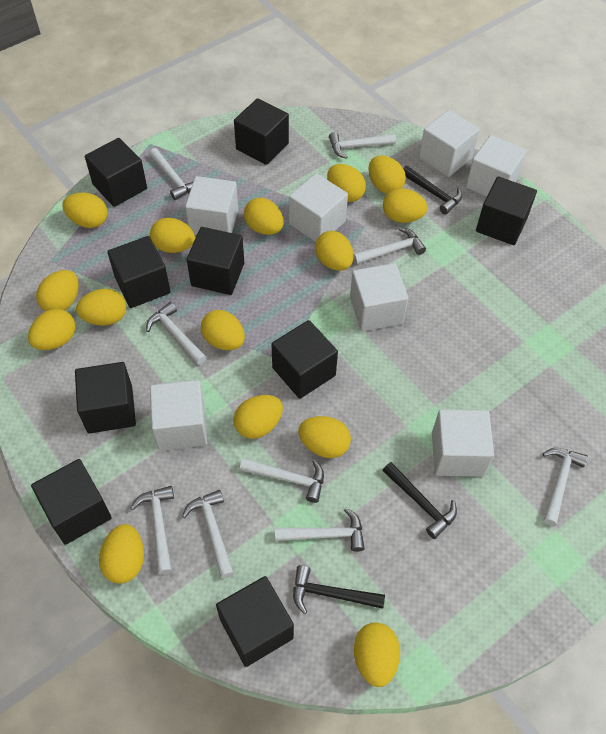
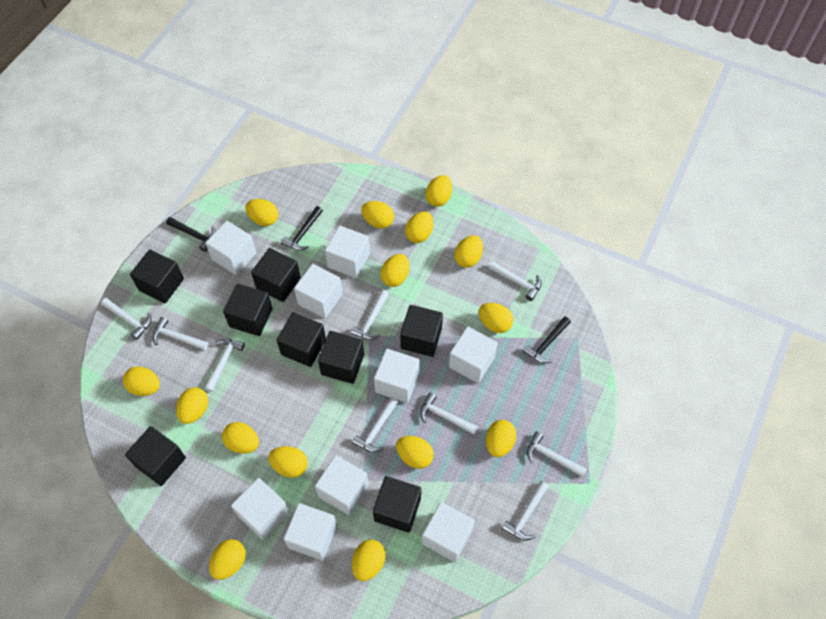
black cube: [31,459,112,545] [75,362,136,434] [85,138,147,207] [107,236,171,308] [187,227,244,295] [216,576,294,667] [234,98,289,165] [271,320,338,399] [476,177,537,245] = 9 -> [125,426,186,486] [130,249,184,303] [223,284,273,336] [251,248,301,302] [277,312,326,367] [318,331,364,384] [373,476,421,533] [400,305,443,357] = 8
white cube: [150,380,207,451] [185,176,238,236] [289,173,348,242] [350,263,409,331] [419,110,479,177] [432,409,494,477] [466,135,527,197] = 7 -> [206,221,257,275] [231,478,289,540] [284,503,337,561] [294,264,343,318] [315,455,369,515] [325,226,370,278] [374,349,420,403] [422,502,475,562] [449,327,498,383] = 9

